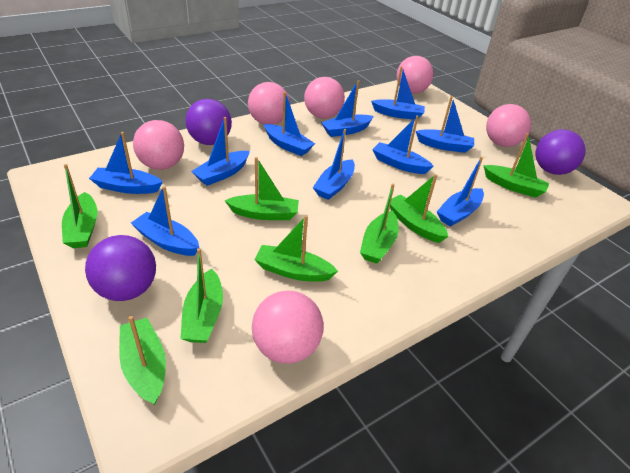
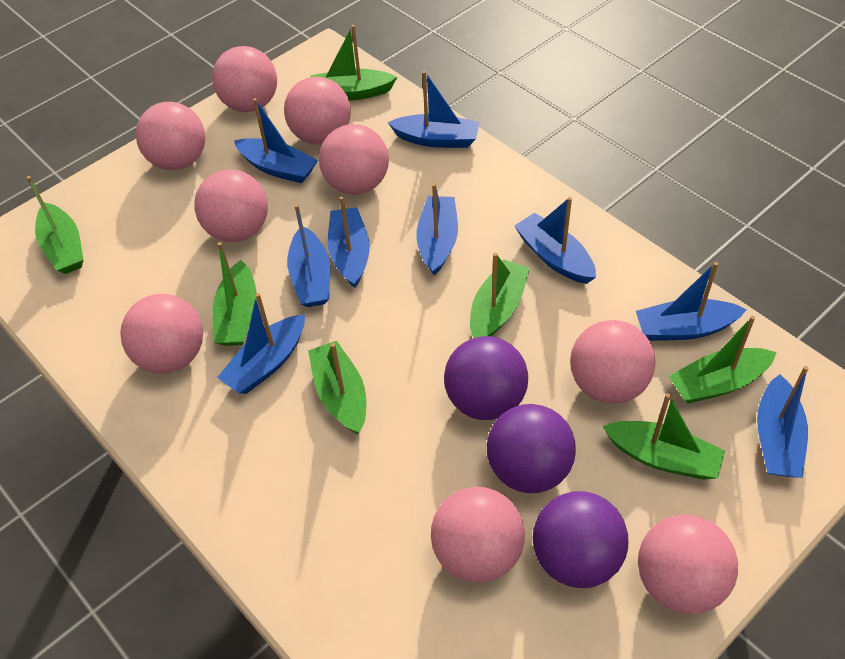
blue boat: [89,132,163,194] [131,186,199,256] [191,117,250,186] [264,92,315,156] [313,129,355,200] [321,80,374,137] [371,66,425,119] [372,115,434,174] [416,96,474,153] [437,157,484,227] = 10 -> [217,293,305,394] [234,98,318,183] [287,204,330,307] [328,196,370,288] [388,71,480,148] [416,183,458,276] [514,197,596,284] [636,262,747,341] [757,366,809,478] = 9
green boat: [62,164,98,248] [119,316,166,405] [180,248,223,343] [225,157,299,220] [254,215,338,282] [360,184,399,264] [390,174,448,243] [483,133,549,198] = 8 -> [27,176,84,274] [213,242,257,346] [308,341,366,435] [311,25,397,100] [470,253,530,338] [603,393,725,480] [669,316,777,404] = 7
pink ball: [133,120,184,170] [248,82,290,125] [252,291,323,364] [304,77,345,119] [397,56,434,94] [486,104,531,147] = 6 -> [120,294,203,374] [136,102,205,170] [194,170,268,242] [212,46,277,112] [284,77,351,145] [319,124,389,195] [431,487,525,583] [570,320,655,404] [638,515,738,614] = 9

